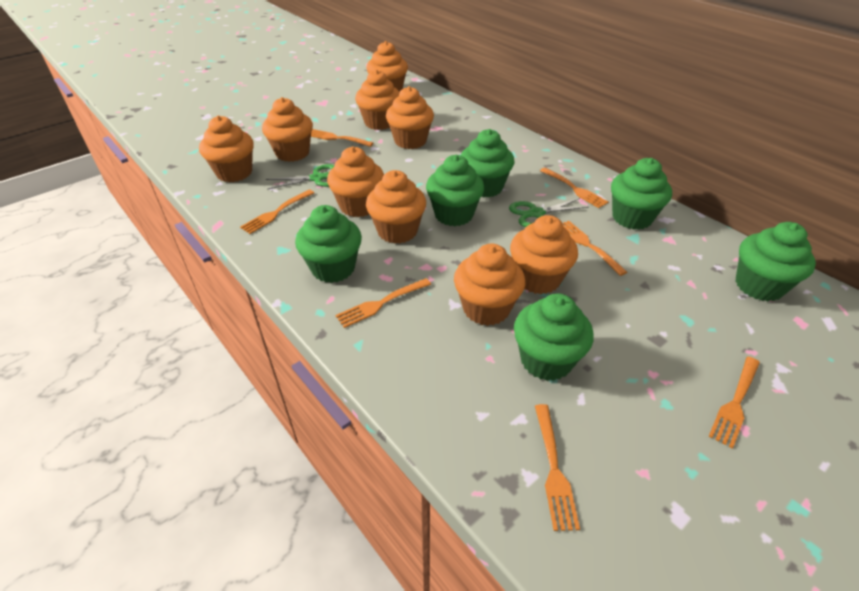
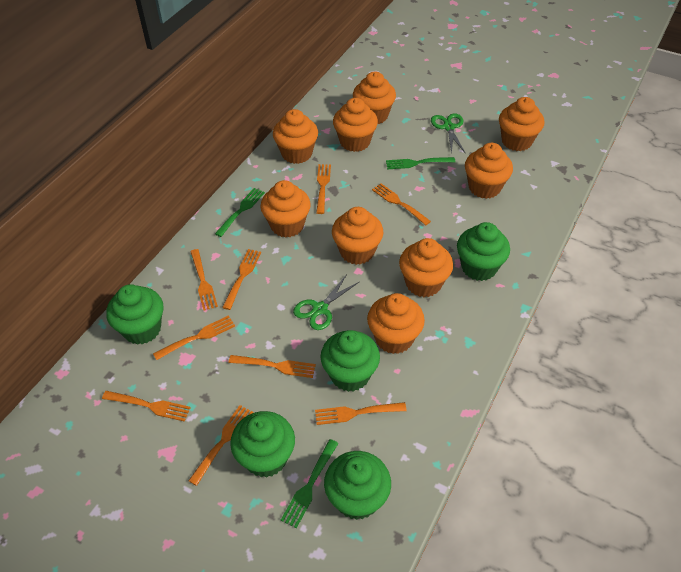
green cupcake: [295,205,362,283] [426,155,484,226] [461,129,514,198] [514,294,594,381] [611,158,672,230] [735,222,816,302] = 6 -> [106,284,164,345] [230,411,295,478] [320,330,380,392] [324,451,391,520] [457,222,510,281] = 5
green fork: none = 0 -> [215,188,265,237] [281,439,339,528] [386,157,455,169] = 3
orange fork: [240,190,314,234] [311,129,373,147] [336,278,431,328] [535,404,580,531] [540,168,609,208] [563,221,627,276] [709,356,760,449] = 7 -> [102,391,191,422] [153,315,235,360] [188,405,254,486] [190,249,218,311] [222,249,261,310] [229,355,316,378] [315,402,407,425] [316,164,331,214] [372,183,431,225] = 9

